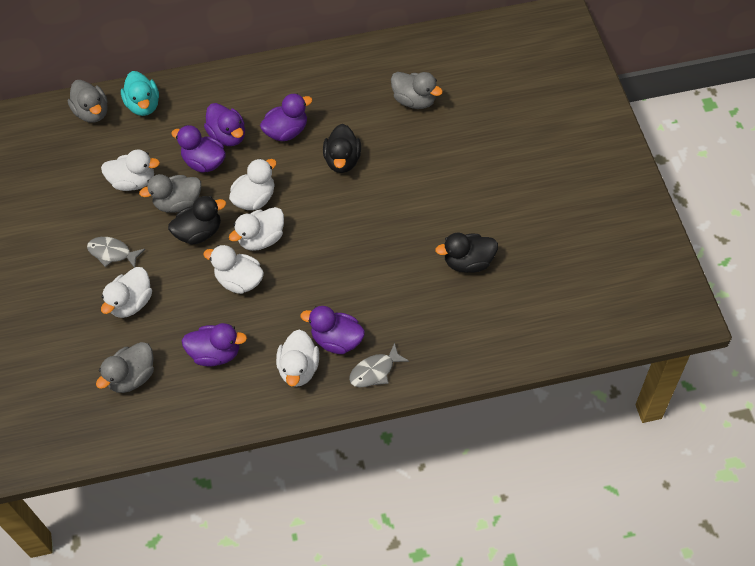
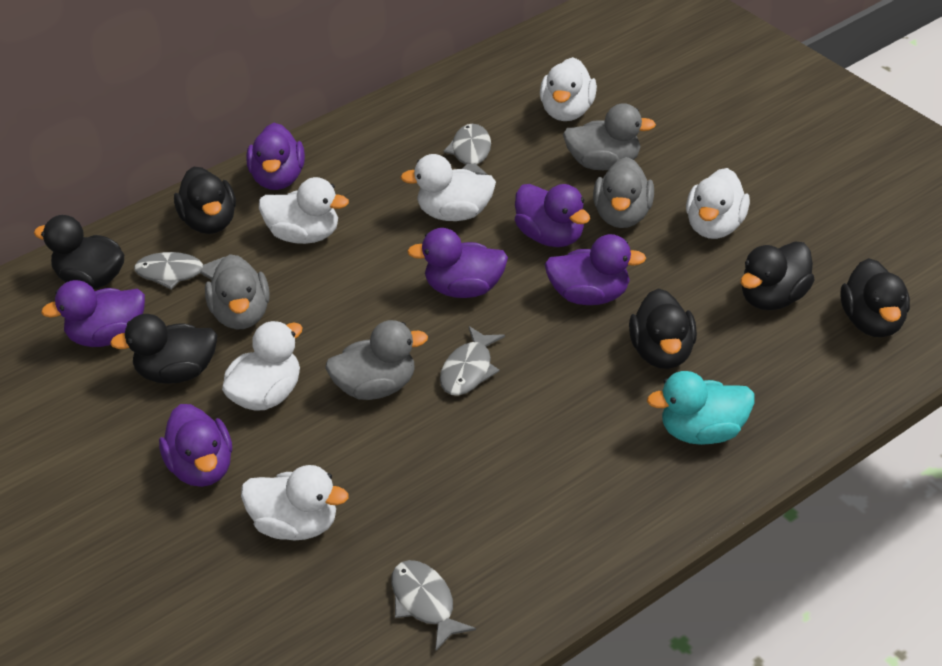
black duck: [168,196,226,245] [323,124,361,173] [435,233,498,273] = 3 -> [34,215,124,289] [110,314,217,384] [174,167,236,234] [629,288,697,369] [741,241,815,310] [840,258,910,337] = 6
grey fish: [87,237,145,268] [349,343,409,387] = 2 -> [134,252,225,289] [391,560,476,650] [440,326,505,396] [443,124,491,175] = 4
purple duck: [171,125,226,173] [182,323,247,366] [204,103,245,146] [260,94,313,141] [301,306,365,354] = 5 -> [41,280,145,347] [159,404,232,487] [246,123,305,190] [407,228,508,298] [515,184,590,247] [544,234,646,305] = 6

